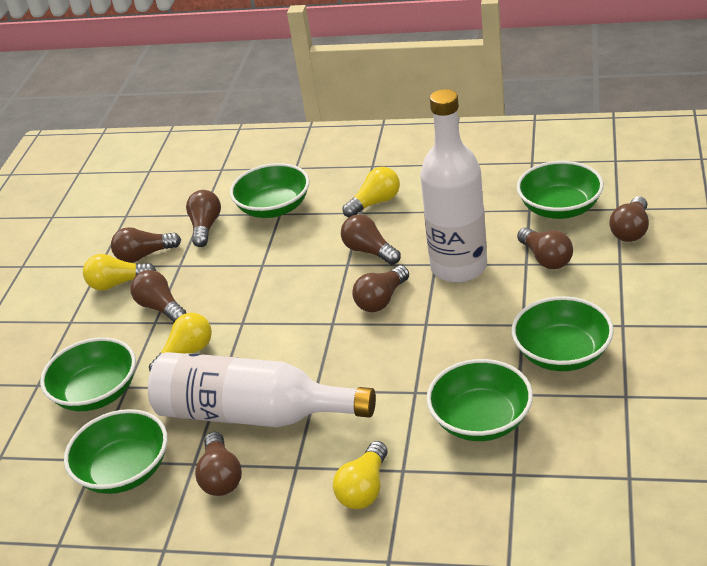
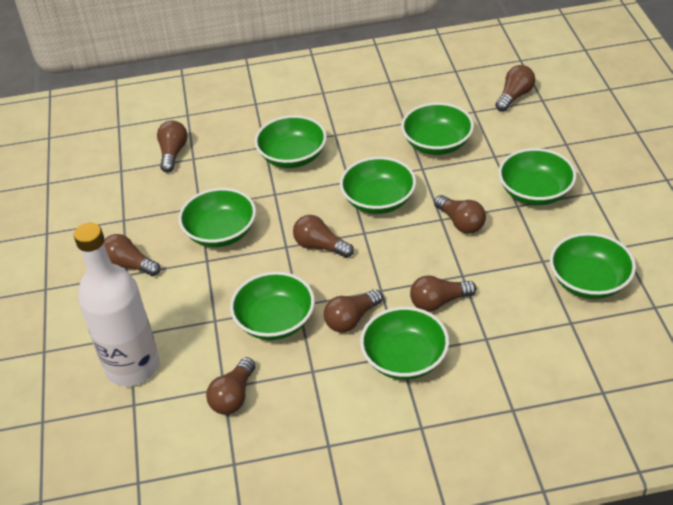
green bowl: [40,337,136,411] [64,409,168,494] [230,163,310,218] [426,359,533,441] [511,296,614,371] [516,161,604,219] = 6 -> [178,188,256,247] [230,272,315,340] [254,115,327,168] [340,157,416,214] [360,307,449,380] [401,102,474,155] [498,148,577,205] [550,233,636,299] = 8
white bottle: [148,352,376,428] [420,89,487,283] = 2 -> [74,223,159,386] = 1
yellow light bulb: [83,254,156,290] [149,313,212,371] [333,441,388,509] [343,167,400,217] = 4 -> none = 0

